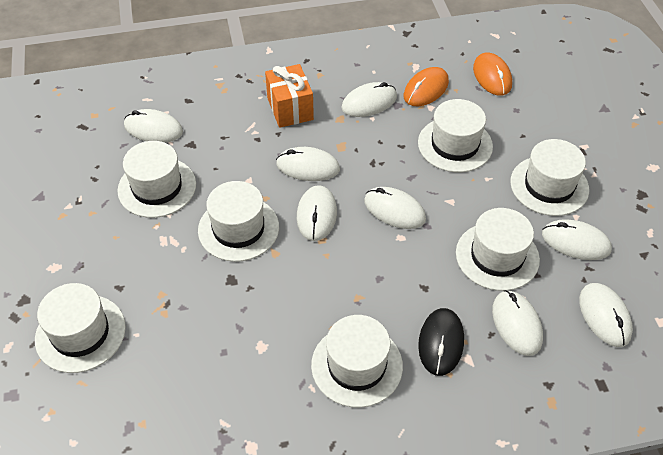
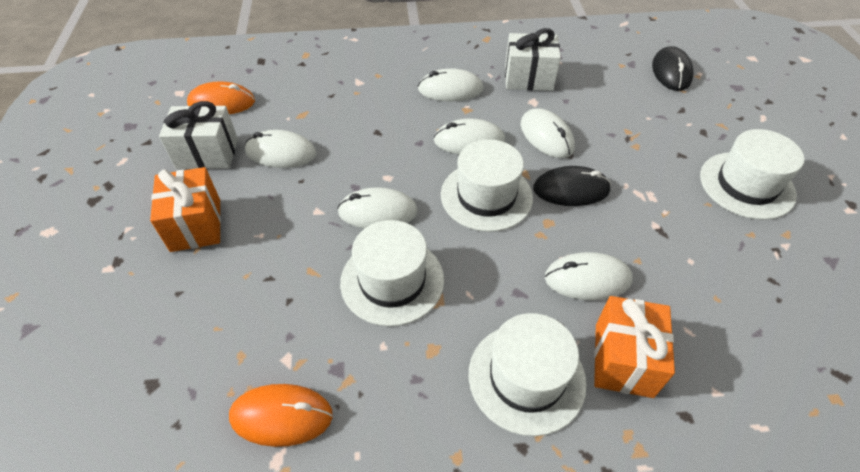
black mouse: [418,308,464,376] = 1 -> [533,166,611,206] [652,46,693,91] = 2
orange gift: [265,64,314,128] = 1 -> [150,167,221,252] [594,296,675,398] = 2
white gift: none = 0 -> [159,101,238,169] [505,28,561,91] = 2
white hat: [35,283,126,373] [117,141,196,218] [198,181,279,262] [311,315,403,408] [418,99,493,172] [456,208,540,291] [510,139,589,216] = 7 -> [340,220,444,326] [441,139,533,232] [469,313,587,436] [700,129,804,220] = 4
white mouse: [124,109,183,143] [276,147,340,181] [297,185,337,241] [341,82,397,117] [364,187,426,229] [492,290,543,356] [542,219,612,260] [579,283,633,347] = 8 -> [245,130,317,168] [337,187,418,229] [418,68,483,101] [434,119,505,154] [521,108,575,158] [545,252,633,300] = 6

